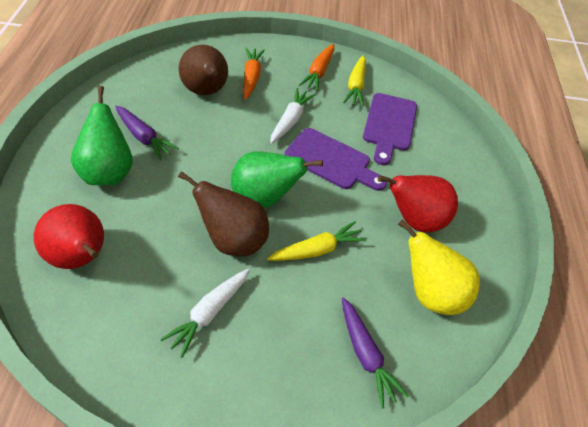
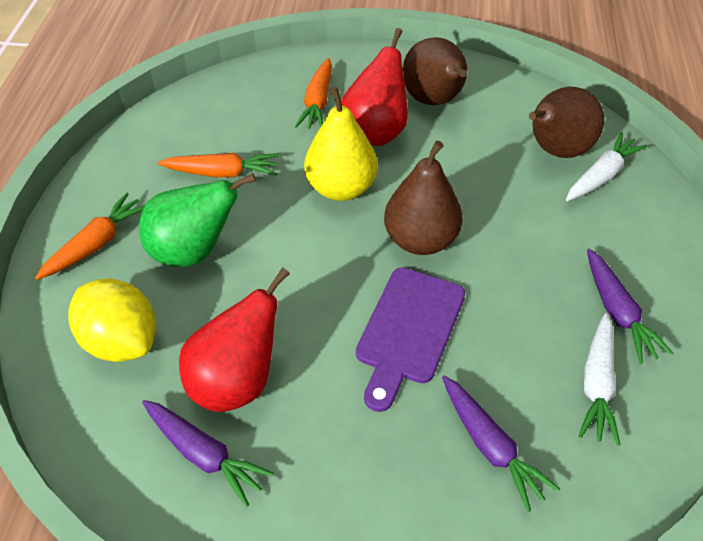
brown pear: [178,171,269,257] [179,45,228,95] = 2 -> [384,141,463,255] [402,37,467,105] [529,87,604,158] = 3
green pear: [71,86,133,185] [231,151,323,208] = 2 -> [139,173,256,267] = 1
orange carrot: [243,47,265,100] [299,44,334,91] = 2 -> [35,193,145,280] [157,153,279,177] [295,58,332,129] = 3
purple carrot: [115,106,179,160] [342,297,409,408] = 2 -> [142,400,274,507] [442,376,560,512] [587,249,674,364] = 3
purple cutting board: [284,128,387,191] [363,93,417,165] = 2 -> [356,267,465,412] = 1
yellow carrot: [267,221,366,261] [343,55,366,107] = 2 -> none = 0
yellow lemon: none = 0 -> [68,278,156,362] = 1

